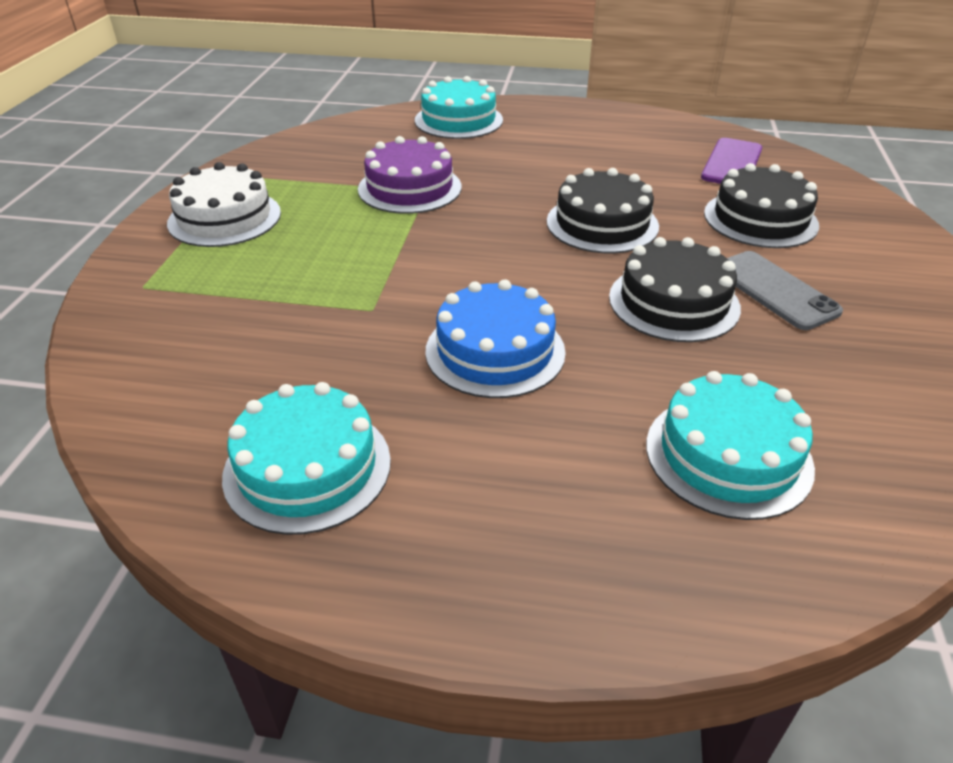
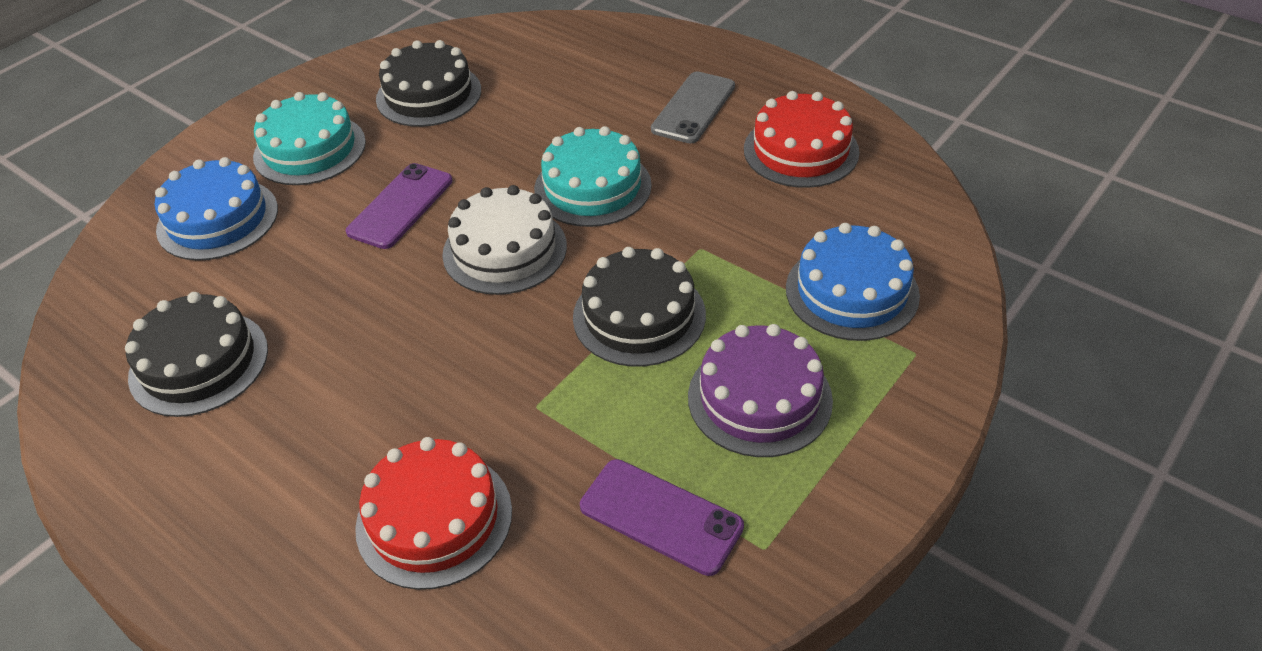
blue cake: [425,279,566,398] = 1 -> [155,157,278,261] [786,223,920,341] = 2
purple phone: [701,138,762,184] = 1 -> [346,163,452,249] [580,459,744,576] = 2
red cake: none = 0 -> [355,437,512,590] [744,91,860,188] = 2
turquoise cake: [222,382,391,535] [415,76,503,139] [646,371,815,520] = 3 -> [253,92,366,185] [534,126,652,227] = 2

